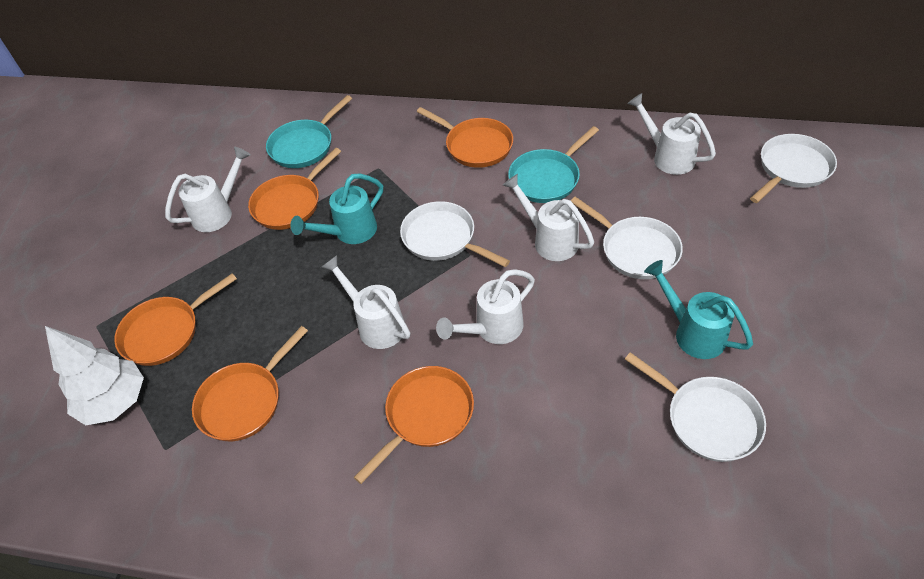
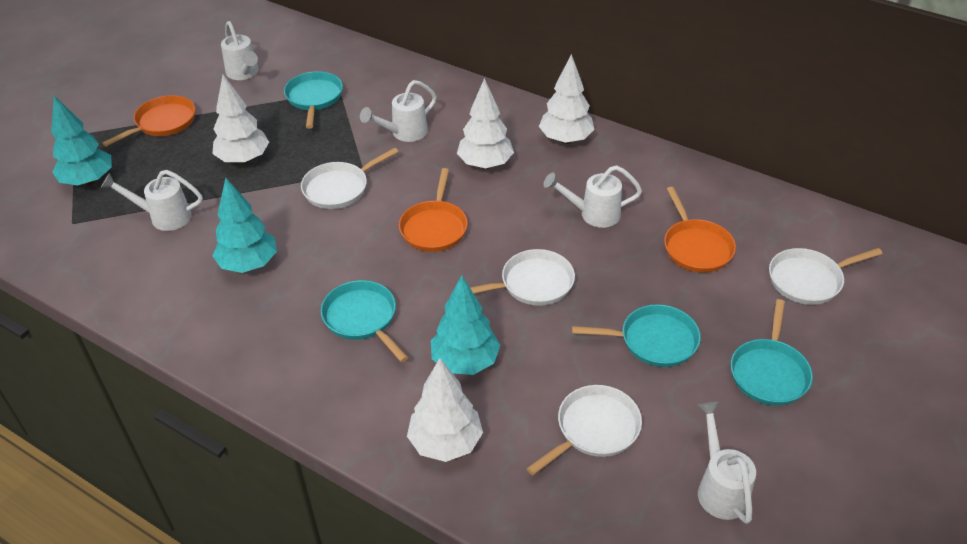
orange pan: [114,273,237,366] [192,326,308,441] [248,148,341,230] [354,366,474,484] [417,107,513,168] = 5 -> [102,95,195,147] [399,168,468,252] [664,187,736,273] = 3
turquoise pan: [266,95,352,168] [508,126,599,203] = 2 -> [284,71,343,129] [321,280,409,362] [572,304,701,367] [731,299,813,406] = 4
turquoise tree: none = 0 -> [51,96,112,186] [212,178,277,273] [431,275,500,375] = 3
turquoise watering can: [290,174,383,244] [644,260,753,359] = 2 -> none = 0
white tree: [45,326,144,425] = 1 -> [212,75,269,164] [407,358,483,462] [457,78,514,169] [539,54,595,144] = 4

